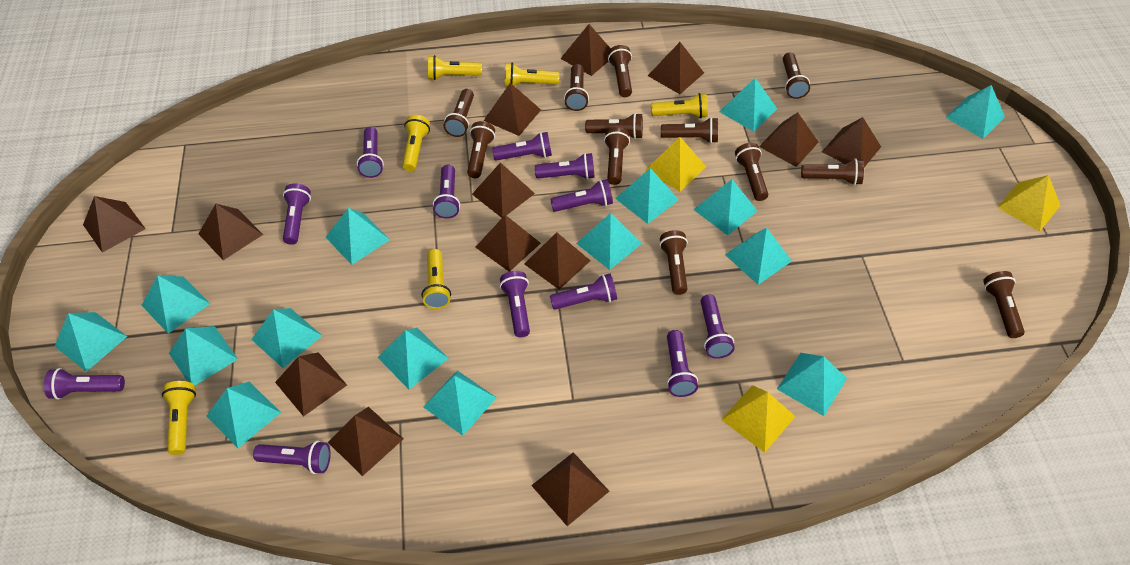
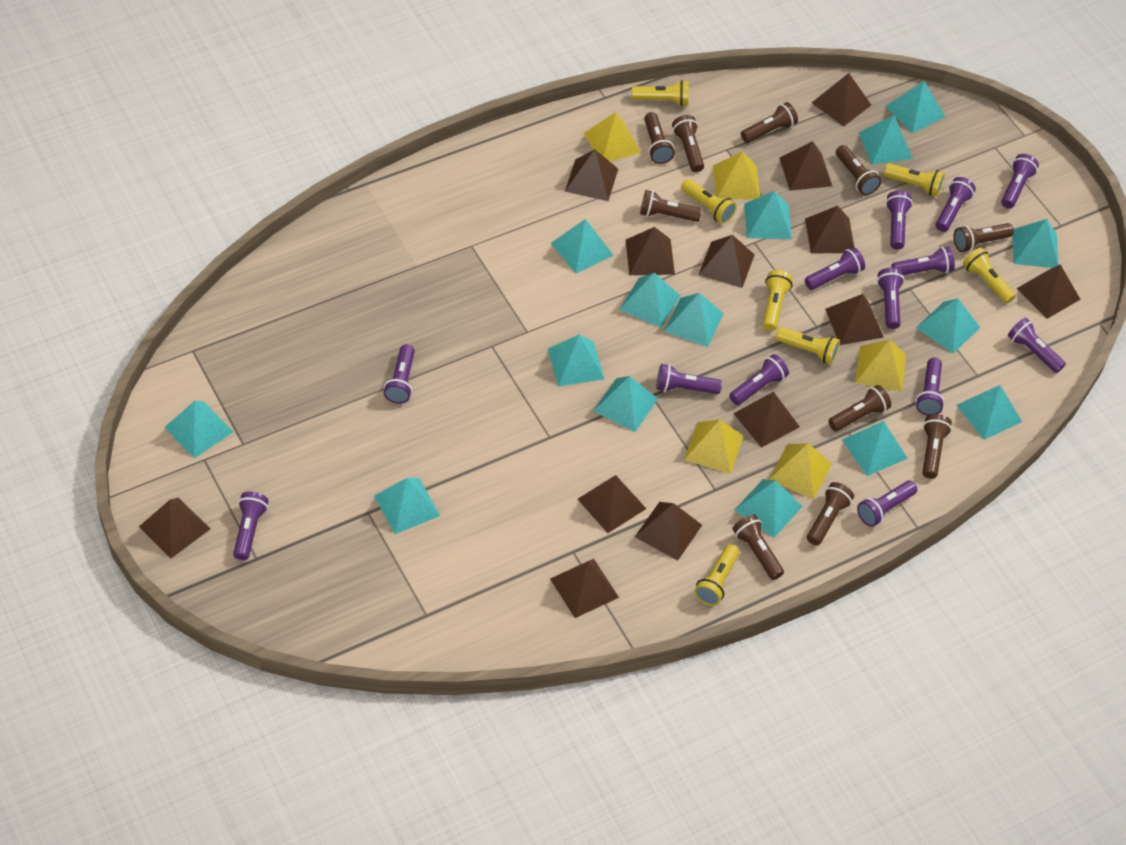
brown flashlight: [444,89,474,137] [467,121,495,178] [564,64,589,111] [585,113,643,139] [604,127,630,185] [608,45,632,97] [659,230,688,295] [661,117,718,143] [735,143,768,201] [783,52,810,99] [801,158,864,185] [983,271,1025,338] = 12 -> [640,190,702,222] [644,112,675,164] [672,115,704,172] [732,514,784,580] [741,102,798,143] [807,482,854,545] [828,385,891,431] [836,145,881,195] [922,414,952,479] [953,223,1014,252] = 10
purple flashlight: [44,368,125,400] [253,441,331,474] [283,183,311,245] [357,127,384,178] [433,165,460,219] [492,132,552,161] [500,271,530,337] [535,153,595,180] [550,179,613,212] [550,274,617,309] [667,330,698,397] [701,294,735,359] = 12 -> [233,492,269,560] [384,344,415,404] [657,364,722,394] [729,354,789,405] [805,247,865,290] [857,481,917,527] [877,268,905,329] [886,190,913,250] [891,246,955,275] [916,358,945,415] [936,177,976,232] [1001,154,1039,208] [1008,317,1066,373] = 13
yellow flashlight: [162,381,196,455] [402,115,430,171] [422,249,451,309] [428,55,482,80] [505,63,559,86] [651,93,708,119] = 6 -> [632,80,689,106] [681,179,737,224] [694,544,739,606] [763,270,793,331] [776,327,840,364] [883,163,945,197] [963,248,1016,304] = 7
yellow pyramid: [645,137,706,192] [721,385,796,453] [997,175,1061,232] = 3 -> [584,112,642,161] [684,420,744,474] [713,152,760,199] [769,443,832,499] [855,340,906,392] = 5

